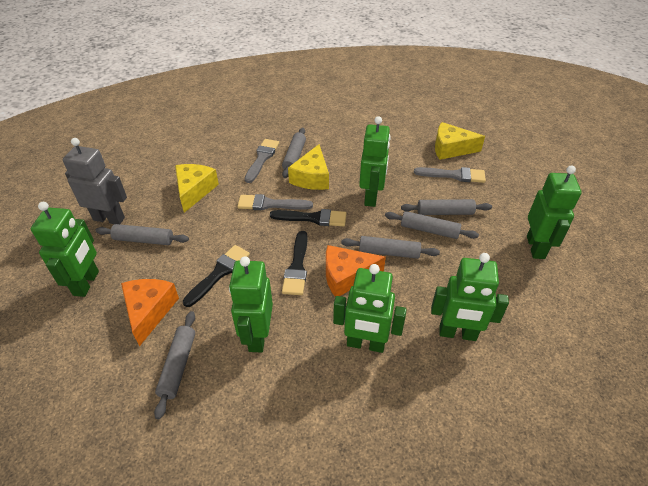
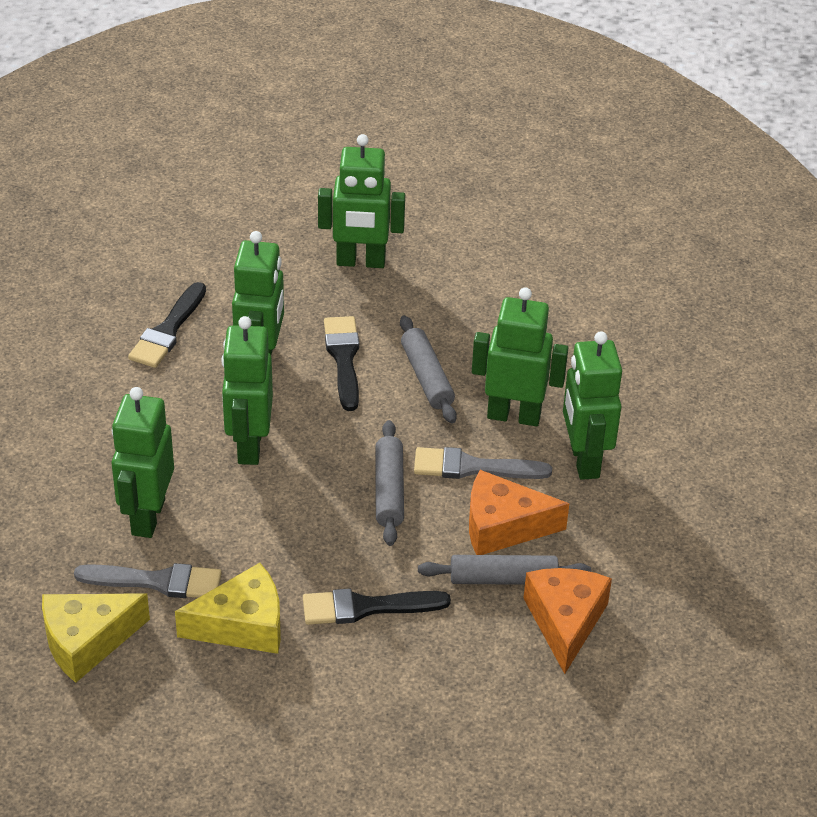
grey brush: [237,194,313,210] [245,139,279,183] [414,167,486,183] = 3 -> [74,563,222,598] [414,447,552,479] = 2
grey robot: [63,138,127,224] = 1 -> none = 0
grey rolling pin: [95,224,189,245] [154,311,195,420] [282,128,306,178] [341,236,440,259] [385,211,479,239] [401,199,492,215] = 6 -> [375,420,404,546] [400,315,457,424] [418,555,591,585] = 3
yellow cheese: [175,164,219,213] [288,144,329,190] [435,122,485,160] = 3 -> [42,593,150,683] [175,563,281,654] = 2

